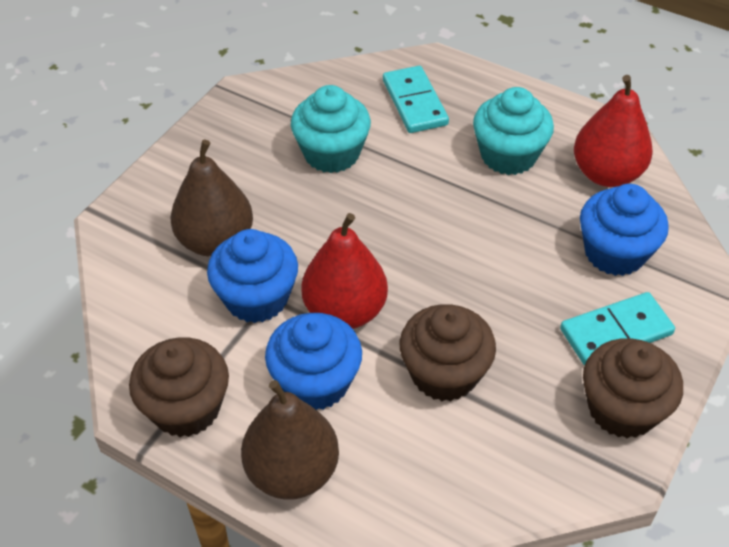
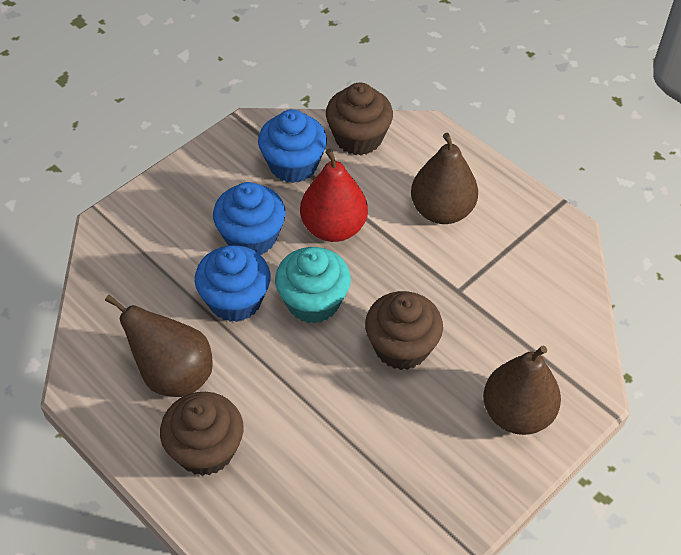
brown pear: [171,140,253,257] [241,380,339,499] = 2 -> [105,295,213,397] [411,133,478,224] [483,346,561,435] = 3
red pear: [301,213,388,329] [574,75,653,187] = 2 -> [300,149,368,242] = 1
turquoise cupcake: [291,85,371,173] [473,87,554,175] = 2 -> [275,247,351,324] = 1
turquoise domino: [383,66,449,133] [560,292,675,365] = 2 -> none = 0

